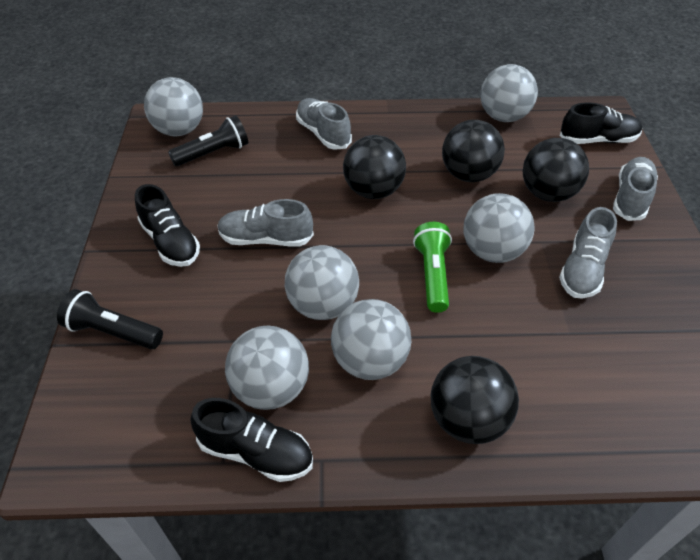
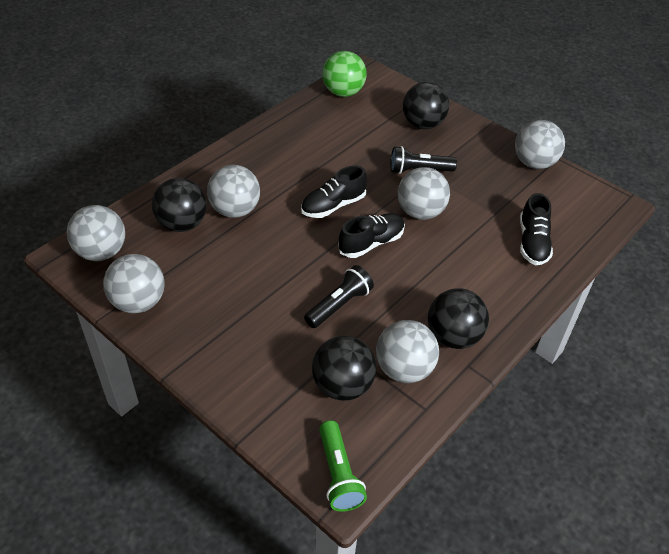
green ball: none = 0 -> [322,51,367,97] = 1
grey shoe: [217,199,314,247] [296,98,352,150] [559,207,617,299] [613,157,658,221] = 4 -> none = 0

